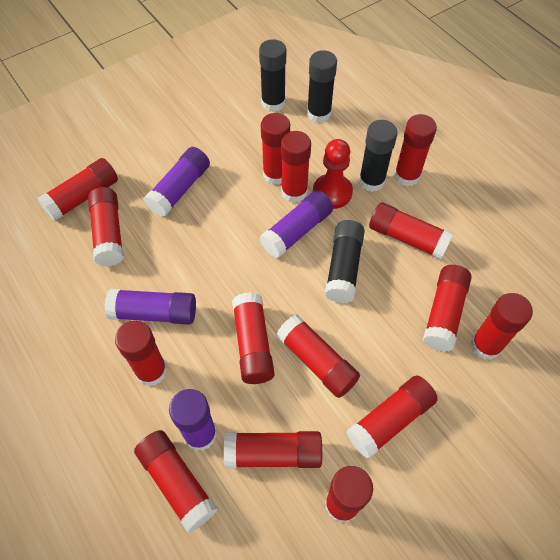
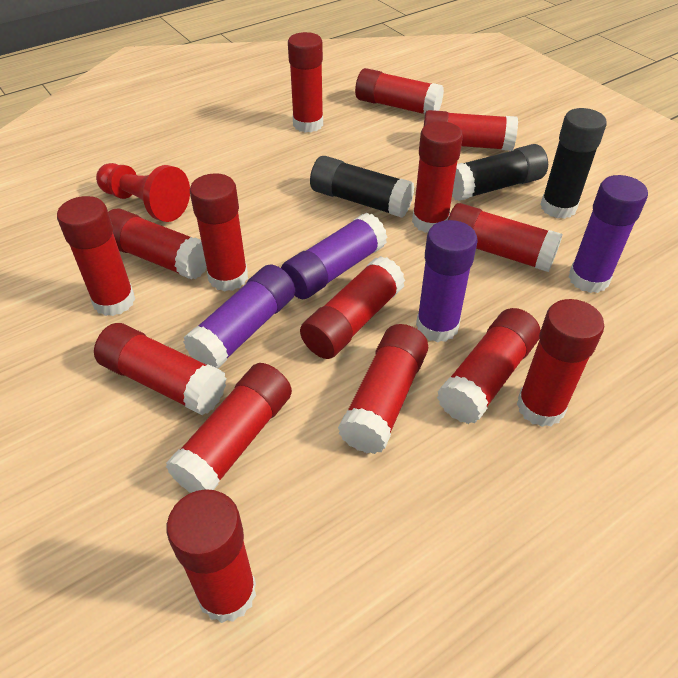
black glue stick: [259,39,286,112] [307,50,337,123] [325,220,365,303] [359,120,398,192] = 4 -> [310,156,414,218] [452,144,548,201] [540,108,607,219] = 3

